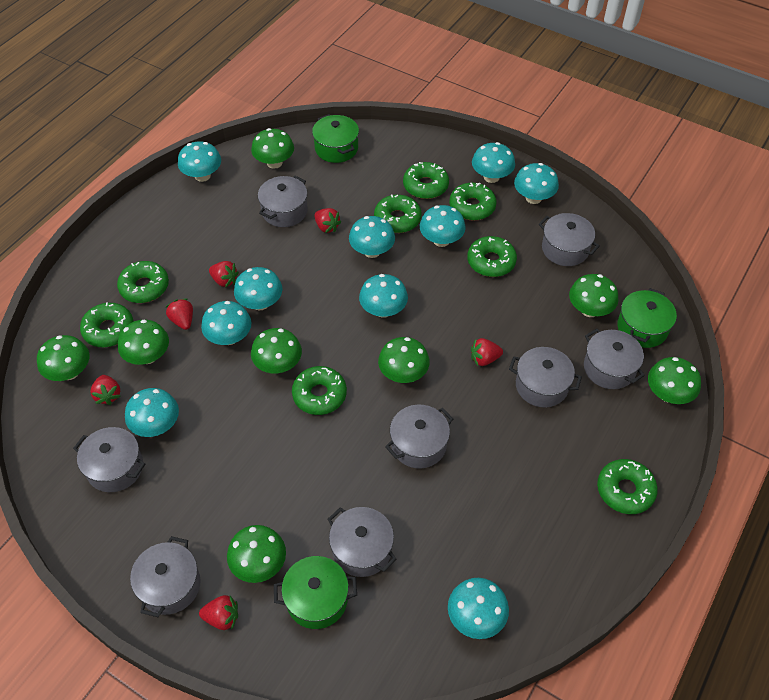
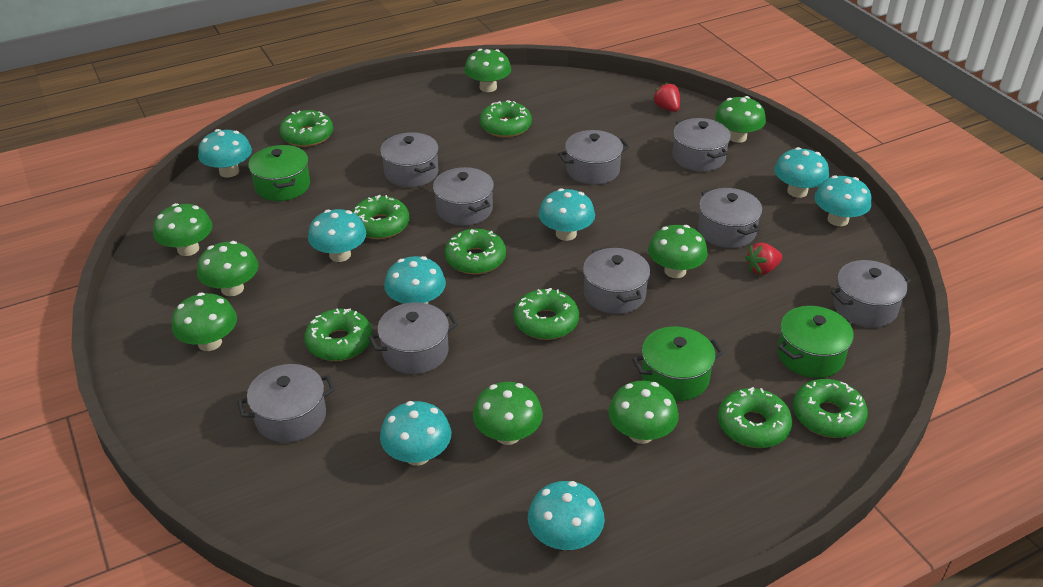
grey pot: [73,427,146,492] [130,536,200,617] [258,176,308,227] [328,507,397,577] [385,405,453,469] [509,347,582,408] [539,213,600,266] [584,328,645,389] = 8 -> [237,364,335,443] [368,302,458,374] [380,132,439,187] [433,167,494,226] [558,130,630,185] [583,247,650,314] [673,118,731,172] [698,188,762,248] [831,260,911,328] = 9
red strawberry: [90,375,121,405] [166,299,193,330] [199,595,238,630] [209,261,239,288] [314,208,341,233] [471,338,503,366] = 6 -> [653,82,680,112] [745,242,782,275] = 2
turquoise mushroom: [125,388,179,437] [178,141,221,182] [201,301,252,345] [234,267,282,310] [349,216,395,258] [359,274,408,318] [420,205,466,247] [448,578,509,639] [472,142,515,183] [514,163,559,204] = 10 -> [198,129,252,178] [308,209,366,262] [380,401,451,466] [384,256,446,304] [528,481,605,550] [539,188,595,241] [774,147,829,198] [814,175,872,226] = 8

